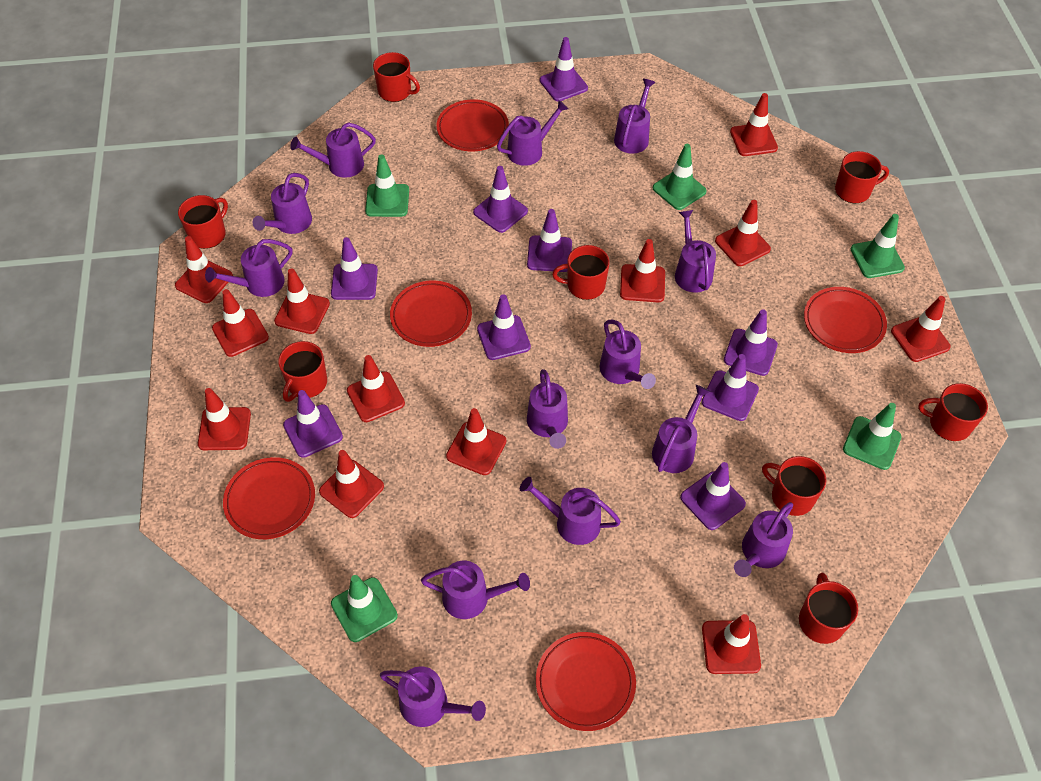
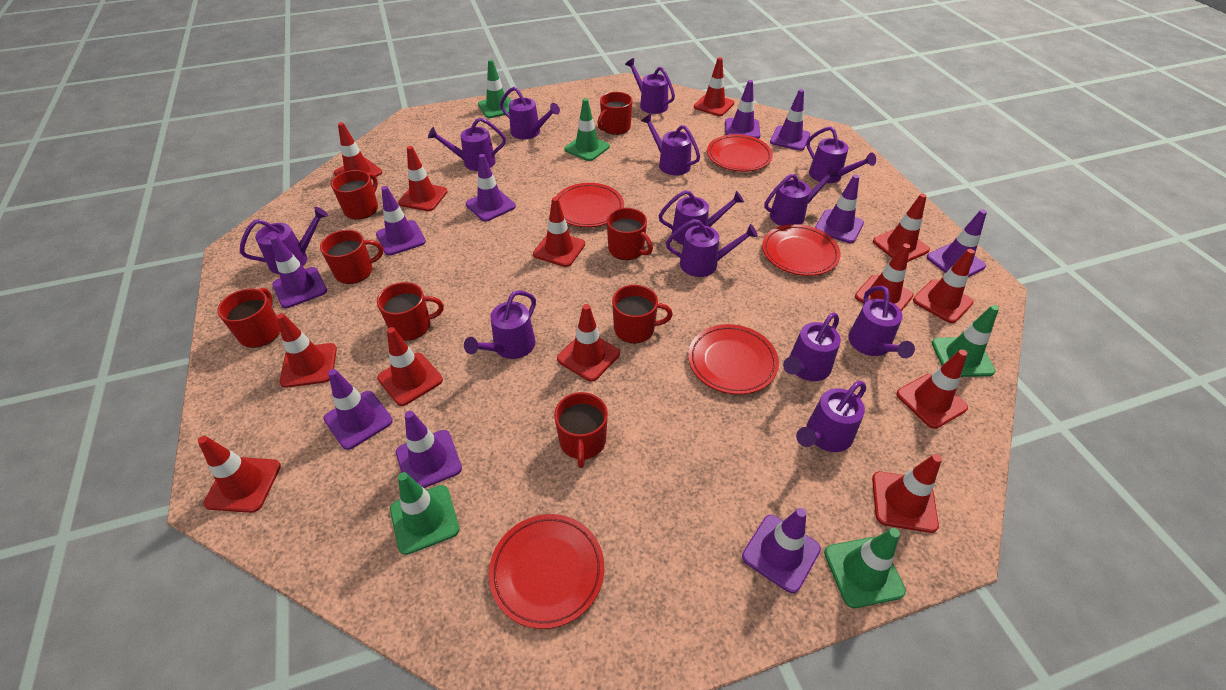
purple traffic cone: [283,390,343,458] [331,237,378,300] [473,166,528,233] [477,294,531,360] [527,209,572,272] [540,37,588,101] [680,462,746,530] [702,354,759,421] [724,309,778,376] = 9 -> [270,235,327,308] [324,369,393,450] [376,186,426,256] [396,411,462,488] [466,154,516,222] [725,80,760,139] [742,508,821,593] [770,89,810,151] [815,175,864,243] [927,210,987,277] = 10
red traffic cone: [175,236,233,303] [198,388,251,450] [212,289,269,357] [274,268,330,334] [319,450,384,518] [347,355,405,422] [446,408,506,475] [620,239,665,302] [702,614,761,674] [715,200,771,266] [730,93,778,156] [891,296,951,362] = 12 -> [198,436,281,513] [276,313,337,388] [334,122,382,179] [377,327,443,406] [398,146,448,211] [533,197,585,267] [557,304,620,382] [694,57,734,116] [855,244,913,311] [872,454,942,533] [873,194,930,262] [896,349,968,429] [913,249,975,323] = 13

